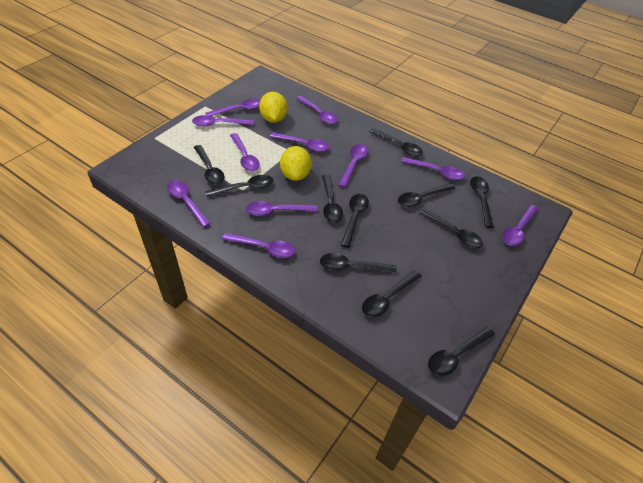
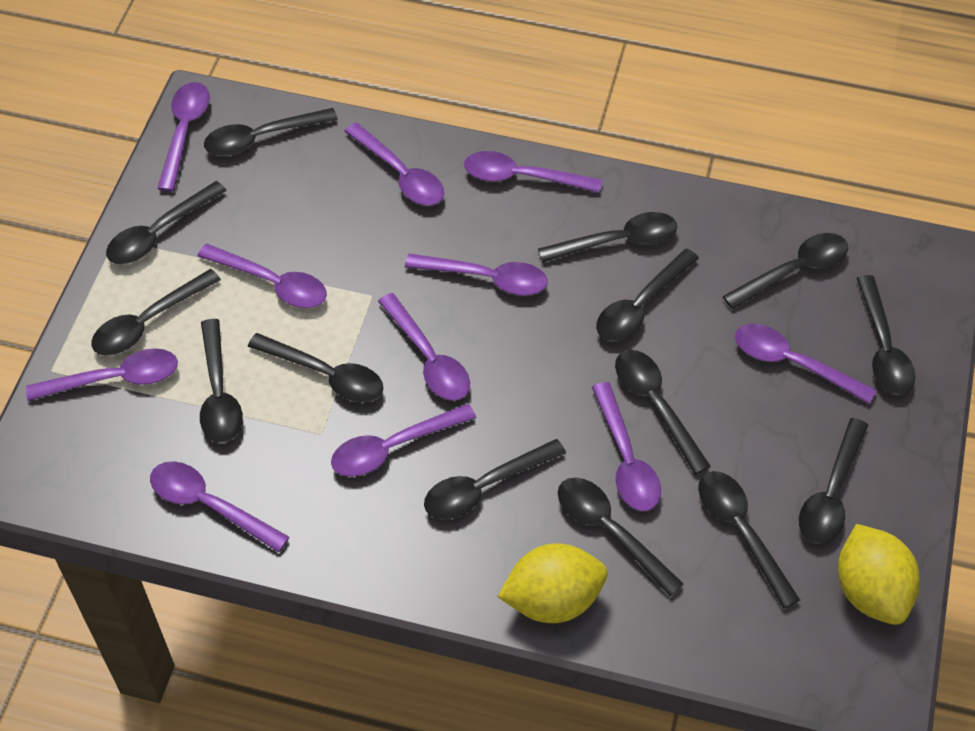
black spoon: [194,145,225,185] [205,175,273,197] [320,253,397,273] [322,175,343,222] [341,194,369,248] [362,270,422,317] [369,128,423,156] [398,184,455,207] [419,208,483,248] [428,327,495,376] [470,176,494,228] = 11 -> [91,269,221,356] [106,181,227,264] [200,319,243,443] [204,108,338,156] [248,333,383,402] [424,439,566,519] [538,212,677,262] [558,478,684,596] [596,249,699,341] [615,350,711,474] [698,471,800,609] [722,233,848,309] [799,418,868,544] [857,275,916,395] = 14

